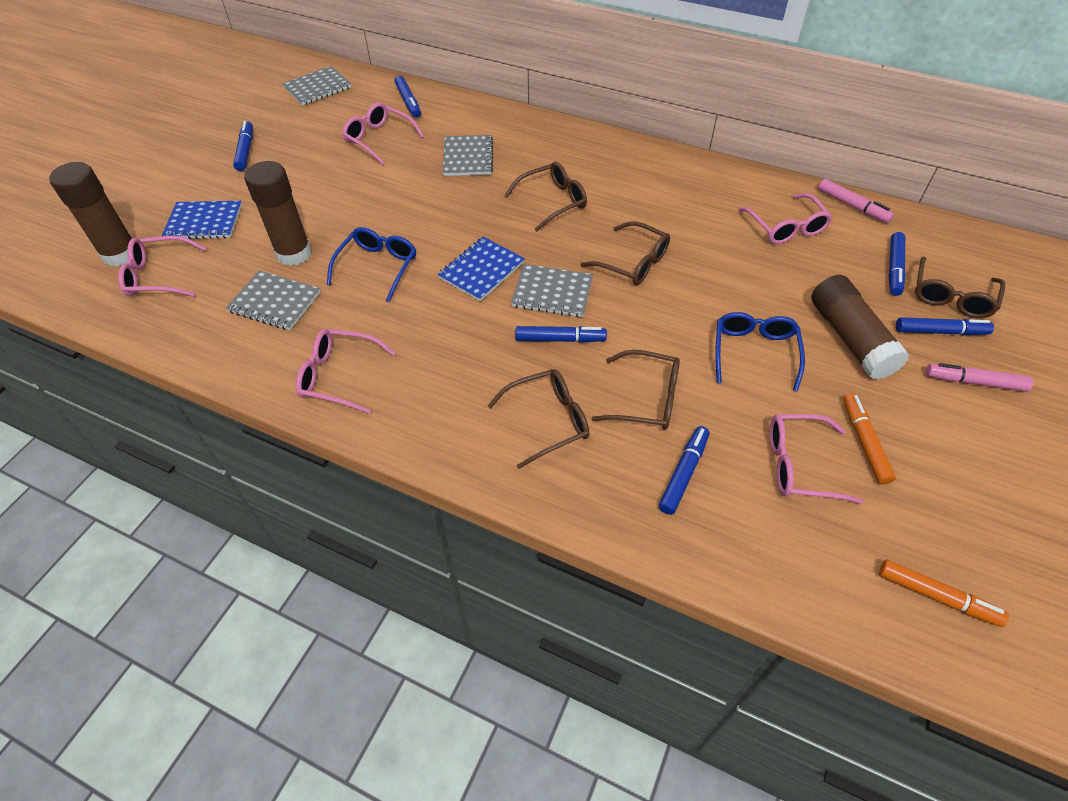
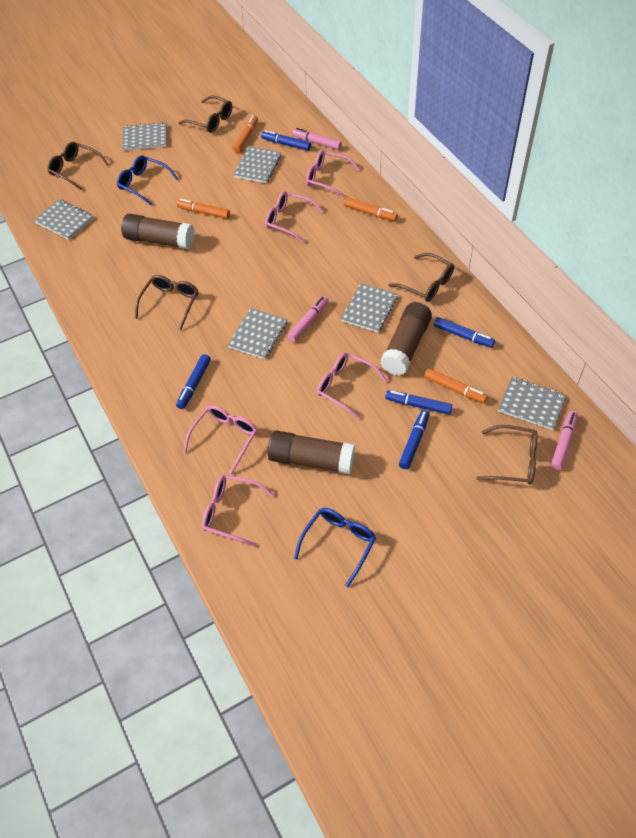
blue marker: [233,121,253,171] [394,76,421,118] [515,326,607,343] [659,426,709,515] [889,232,906,296] [896,317,994,335] = 6 -> [176,354,211,409] [261,130,311,151] [385,390,452,414] [399,410,430,469] [434,317,495,348] = 5
blue notebook: [162,201,242,239] [437,237,525,301] = 2 -> none = 0
grey notebook: [226,271,320,330] [282,66,351,106] [442,135,493,176] [511,264,593,317] = 4 -> [34,199,94,240] [122,122,167,151] [227,308,287,359] [233,146,281,183] [341,283,398,333] [498,377,566,430] = 6
orange marker: [843,393,896,485] [879,560,1009,627] = 2 -> [176,199,230,219] [233,115,258,153] [344,197,398,221] [424,368,488,403] = 4
pink marker: [818,179,894,223] [926,363,1033,392] = 2 -> [287,296,328,342] [292,128,342,150] [551,411,578,470] = 3

